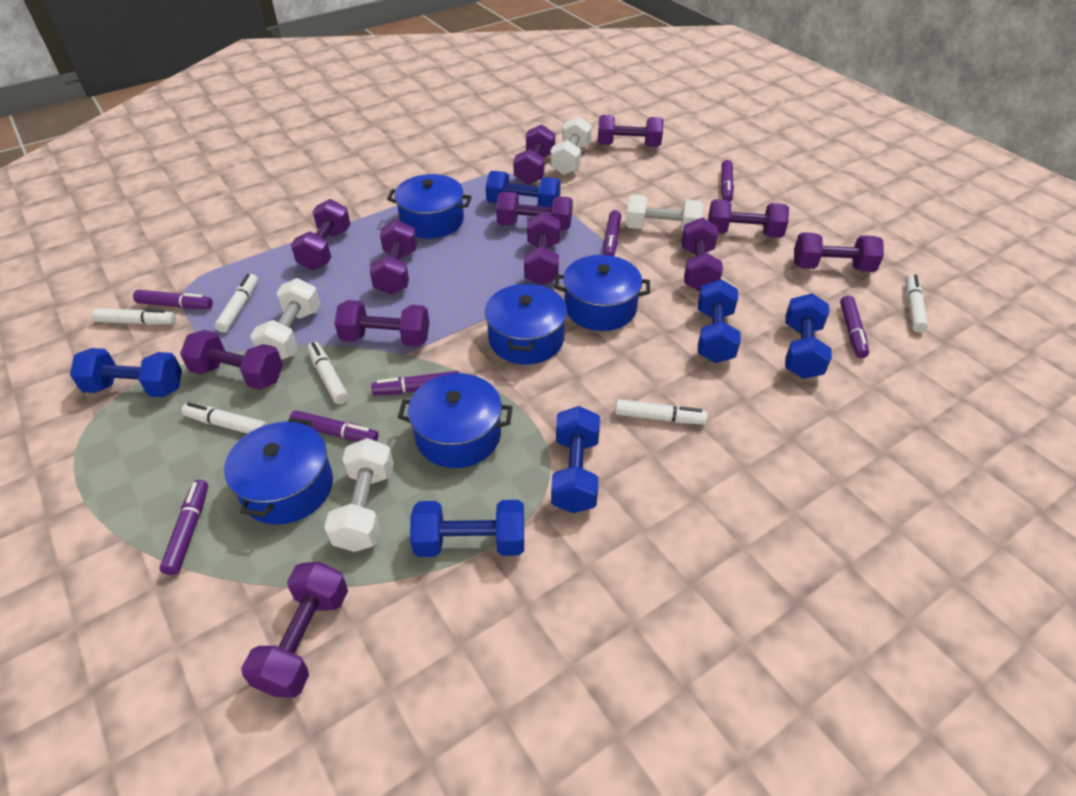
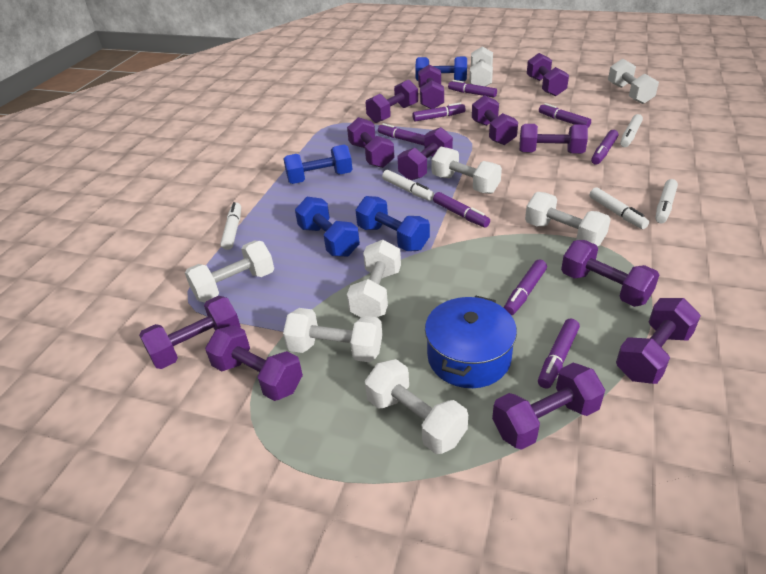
blue dumbbell: [70,348,182,397] [410,500,524,557] [486,171,561,207] [551,406,600,513] [698,279,741,363] [785,293,832,379] = 6 -> [284,144,353,184] [295,197,360,257] [356,196,430,251] [415,57,467,81] = 4
blue pot: [224,418,333,525] [387,174,472,239] [398,373,512,468] [485,283,567,364] [554,255,650,331] = 5 -> [425,296,517,388] = 1
purple marker: [133,290,213,309] [159,480,208,575] [289,410,379,442] [371,371,459,395] [603,210,621,256] [721,160,734,202] [840,296,869,358] = 7 -> [378,123,425,146] [412,102,466,122] [433,192,490,227] [448,80,497,98] [504,259,547,315] [538,318,580,389] [539,103,591,128] [591,130,618,165] = 8
white dumbbell: [251,278,320,360] [324,438,394,552] [550,117,592,175] [626,195,703,232] = 4 -> [185,241,274,302] [283,308,383,362] [347,240,401,317] [365,359,468,454] [431,147,502,194] [469,46,493,87] [525,192,611,247] [608,58,659,104] = 8
white marker: [92,308,176,325] [181,402,268,434] [215,274,258,333] [307,342,348,404] [615,399,708,425] [906,274,928,333] = 6 -> [221,202,241,250] [382,170,434,201] [590,187,649,229] [620,114,643,147] [655,179,678,223] = 5

